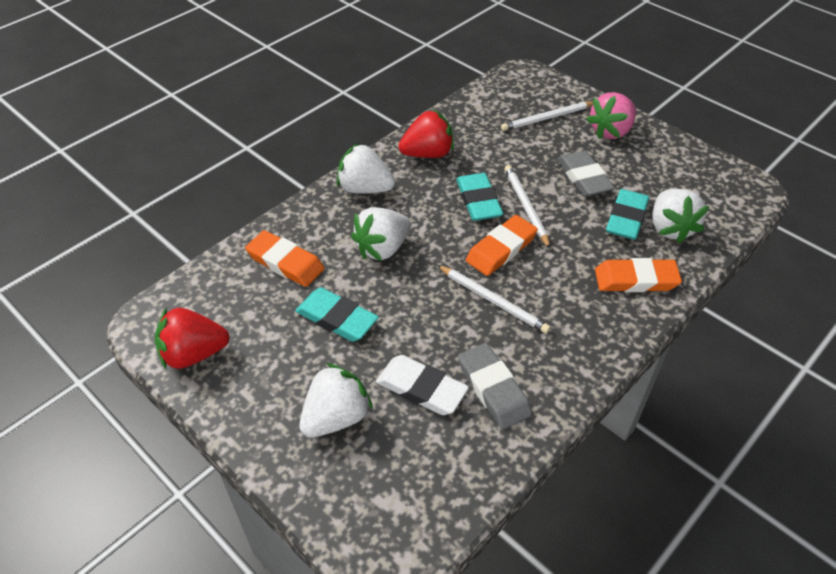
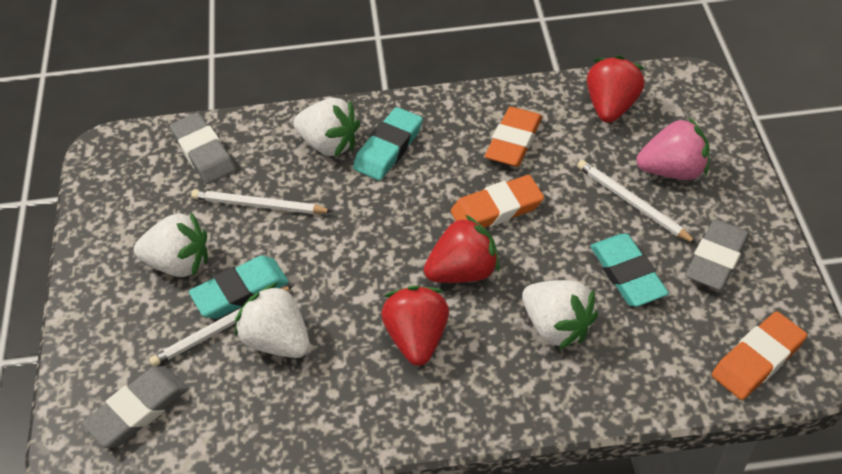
grey eraser: [458,343,532,429] [557,150,615,197] = 2 -> [82,366,188,448] [170,112,236,184] [685,219,750,290] = 3
red strawberry: [155,307,230,369] [398,109,454,158] = 2 -> [381,286,449,366] [424,215,500,283] [587,55,645,123] = 3
white eraser: [376,355,469,415] = 1 -> none = 0

